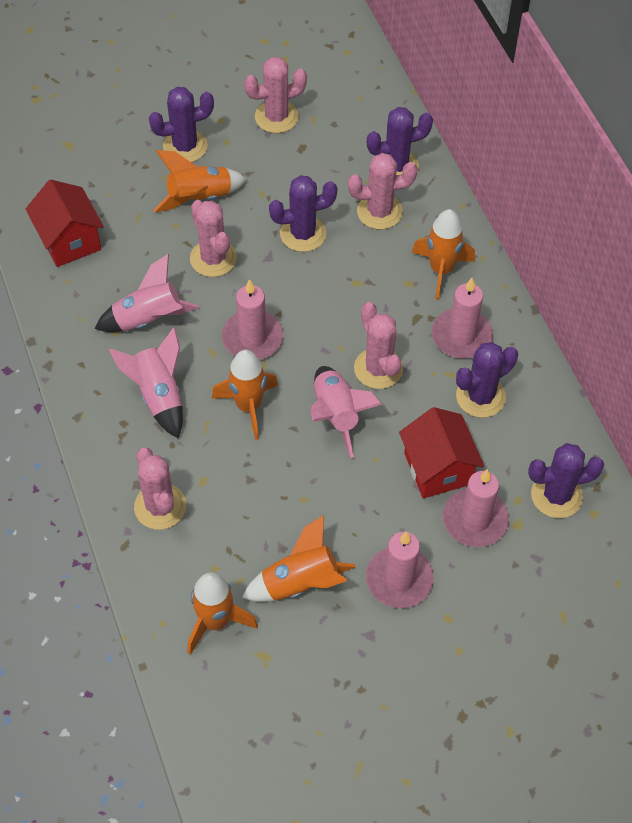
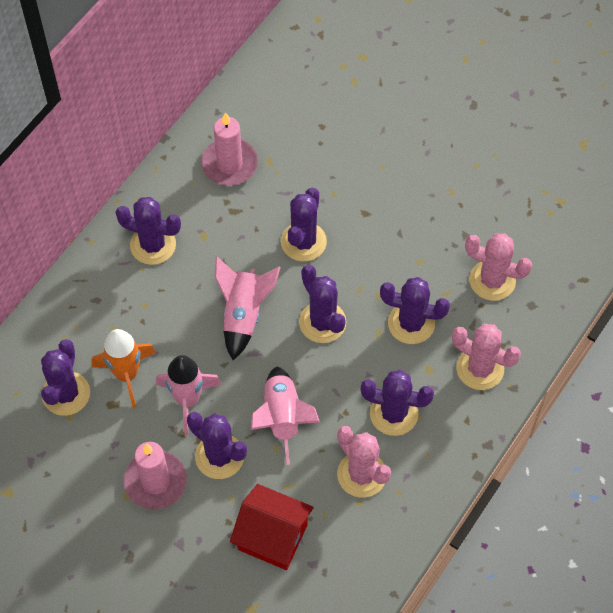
orange rocket: [154,150,247,212] [187,572,258,655] [212,350,278,440] [242,515,355,602] [412,209,475,300] = 5 -> [91,329,156,408] = 1
pink cactus: [134,447,186,530] [190,200,237,277] [244,57,307,133] [348,153,417,229] [354,302,403,389] = 5 -> [337,426,391,498] [452,324,521,390] [465,233,532,301] = 3
pink candle: [222,279,283,360] [366,532,434,608] [432,278,493,359] [443,469,509,547] = 4 -> [124,442,187,510] [201,112,258,186] = 2
purple cactus: [149,87,214,162] [269,175,337,252] [367,107,433,175] [456,342,518,418] [528,443,604,518] = 5 -> [41,339,90,416] [116,197,181,265] [187,412,247,479] [281,188,327,262] [299,265,347,343] [361,370,434,436] [380,277,450,344] = 7
red house: [26,180,104,267] [399,407,484,499] = 2 -> [230,484,314,570] = 1

